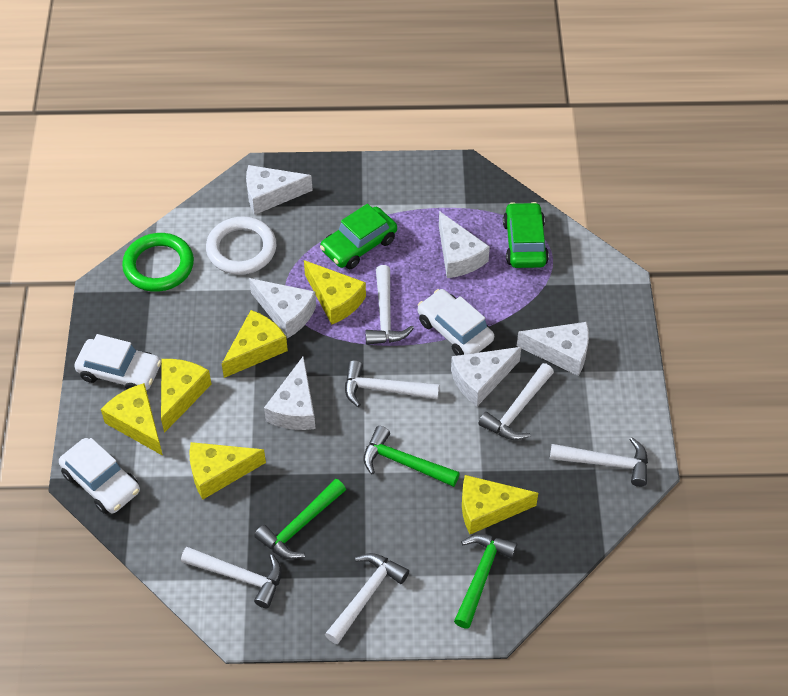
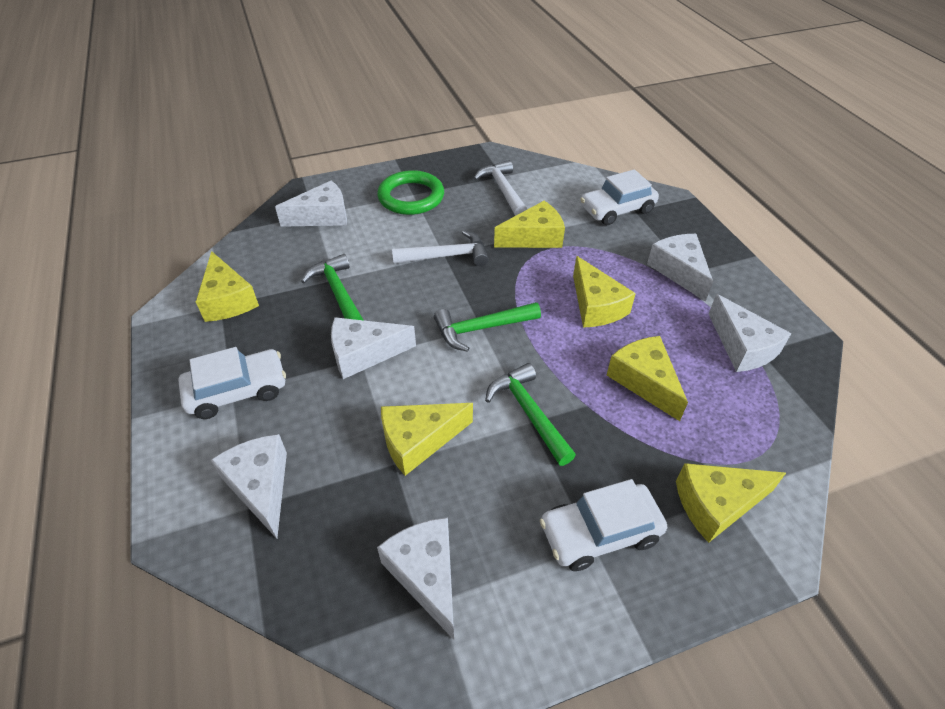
green car: [320,204,397,269] [503,202,549,268] = 2 -> none = 0
white hammer: [181,547,282,608] [325,553,409,644] [345,360,440,407] [365,265,414,345] [478,363,554,440] [550,437,648,487] = 6 -> [392,230,489,266] [474,160,527,216] = 2
white ring: [206,216,276,275] = 1 -> none = 0

